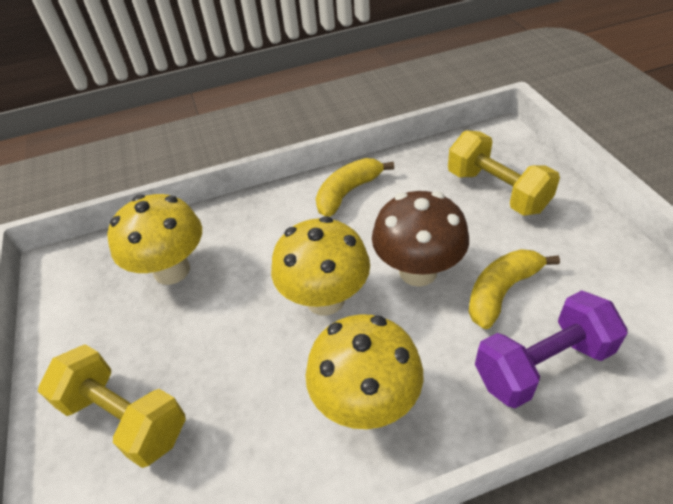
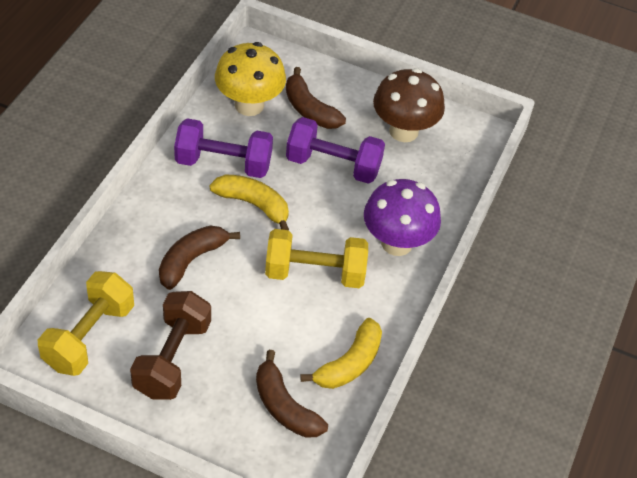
brown banana: none = 0 -> [159,225,240,290] [256,350,328,438] [286,67,346,129] = 3
brown dumbbell: none = 0 -> [130,291,211,400] = 1
purple dumbbell: [475,290,628,408] = 1 -> [174,118,273,178] [286,117,385,184] = 2
purple mushroom: none = 0 -> [364,179,441,256] = 1
yellow mushroom: [107,194,202,285] [271,216,370,316] [306,314,423,429] = 3 -> [215,42,286,116] = 1

